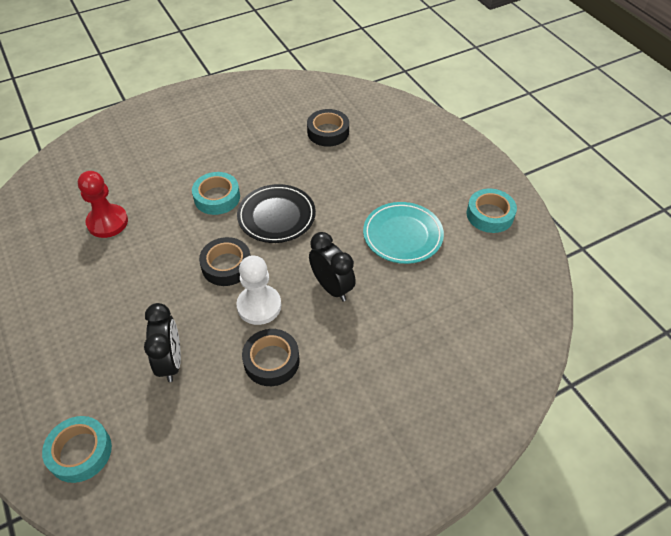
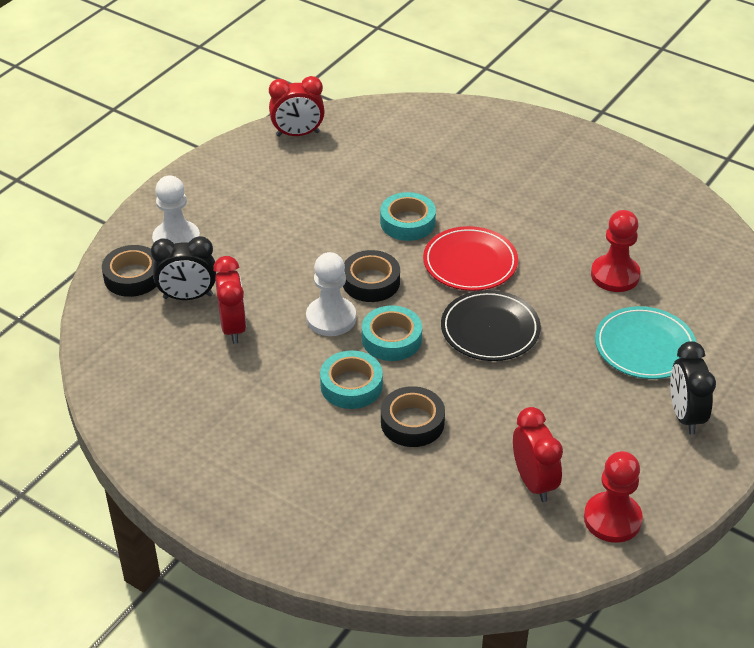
red clock: none = 0 -> [213,256,246,344] [269,76,325,137] [513,407,563,502] = 3
red pawn: [78,171,128,238] = 1 -> [584,451,643,543] [591,210,641,292] = 2
red plate: none = 0 -> [423,226,518,291] = 1
white pawn: [236,255,281,325] = 1 -> [152,176,200,244] [306,252,356,336] = 2

